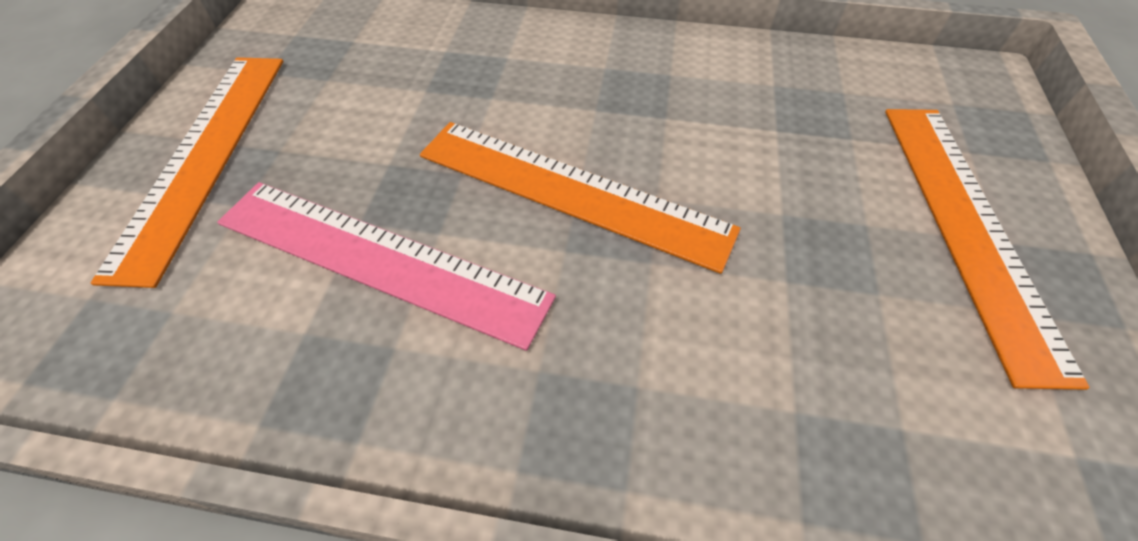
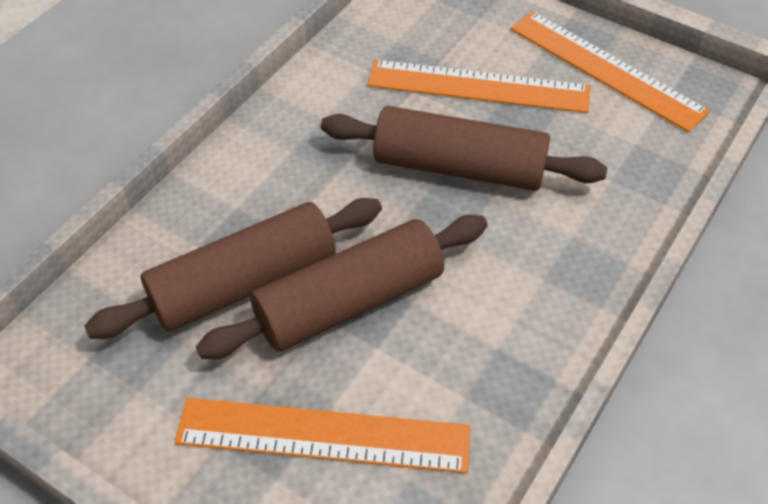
brown rolling pin: none = 0 -> [84,198,382,339] [196,215,488,359] [321,106,607,191] = 3
pink ruler: [217,182,556,351] = 1 -> none = 0

